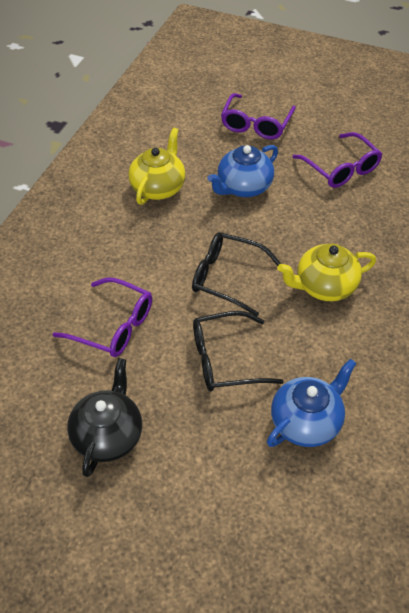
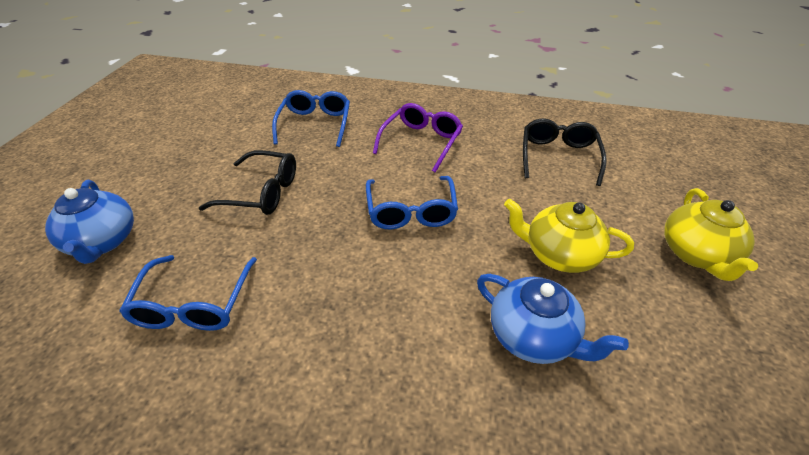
black teapot: [67,358,142,477] = 1 -> none = 0
blue glasses: none = 0 -> [119,255,257,331] [272,90,350,147] [366,176,458,229] = 3
purple glasses: [53,278,152,357] [221,93,296,140] [293,132,382,188] = 3 -> [373,103,463,172] = 1

